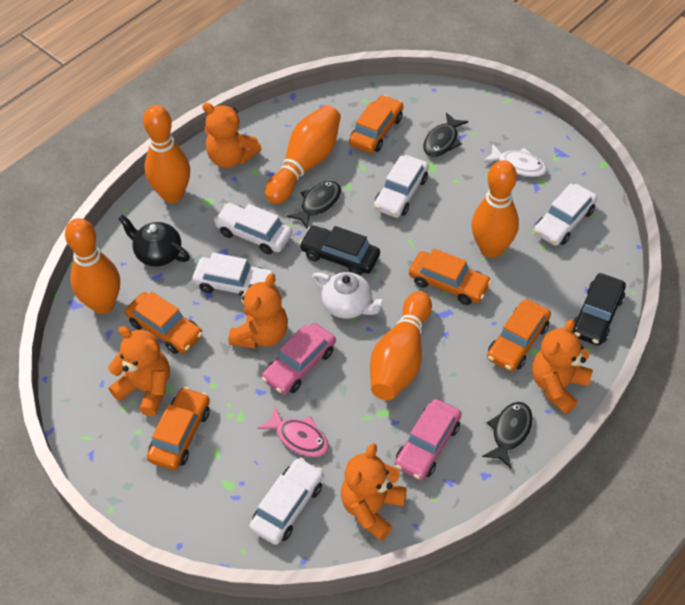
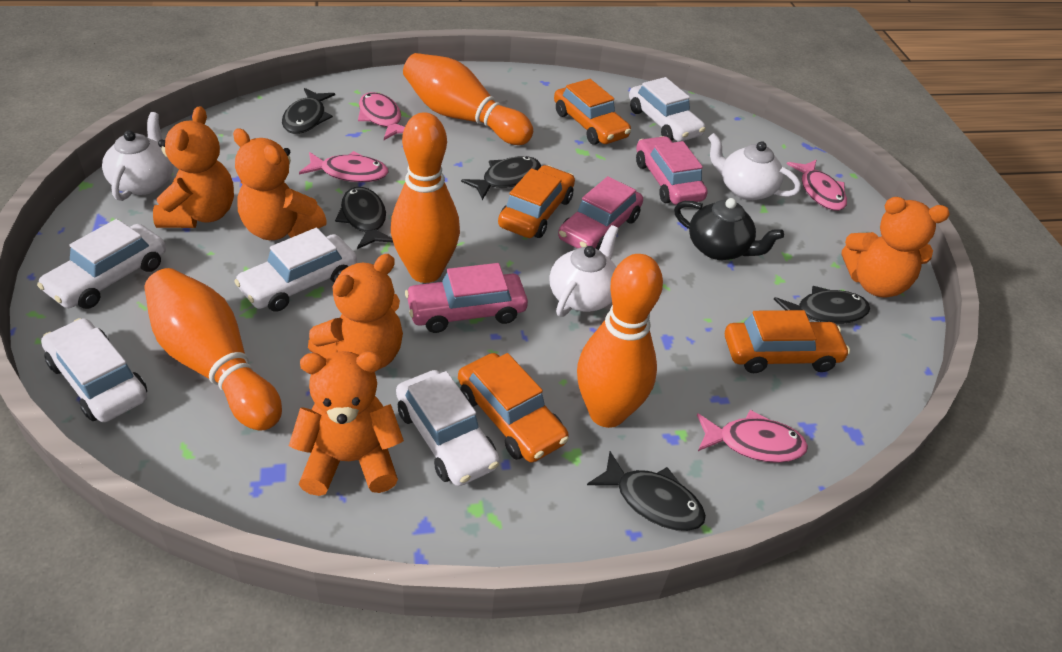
black car: [299,226,380,275] [572,273,626,345] = 2 -> none = 0
black fish: [287,181,341,229] [423,112,469,157] [482,402,533,468] = 3 -> [282,88,335,134] [335,187,393,249] [461,156,541,200] [587,451,706,531] [774,286,870,324] = 5
orange bowling pin: [65,218,120,314] [143,105,190,203] [265,105,341,204] [370,291,432,400] [471,160,519,258] = 5 -> [144,268,282,431] [391,112,460,283] [403,53,533,145] [577,254,663,428] = 4
orange car: [125,291,203,354] [147,387,210,470] [349,95,403,153] [409,248,492,305] [487,299,551,372] = 5 -> [458,353,569,462] [498,165,575,238] [554,79,631,145] [725,310,850,373] = 4
pink car: [261,323,336,395] [395,399,462,480] = 2 -> [405,263,528,333] [558,176,643,250] [636,136,708,205] = 3
pink fish: [257,407,329,457] = 1 -> [299,151,389,182] [358,92,405,140] [697,410,808,463] [787,160,847,211] = 4
white fish: [483,143,547,177] = 1 -> none = 0
white teapot: [312,272,386,319] = 1 -> [102,112,174,201] [549,225,618,317] [708,133,801,201] = 3

